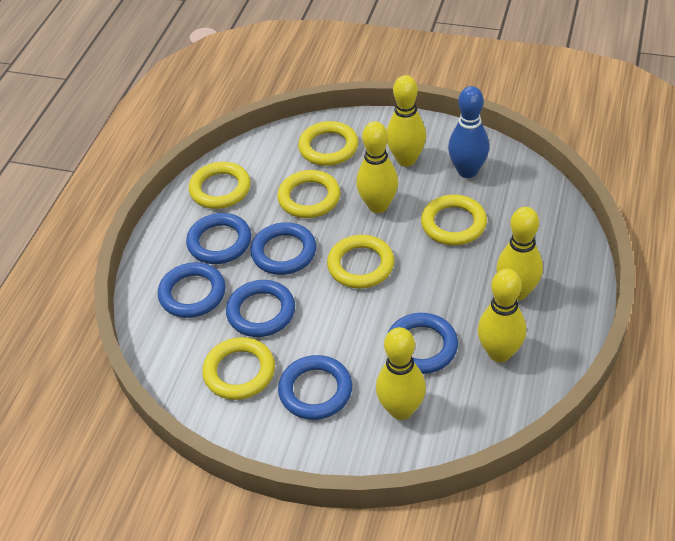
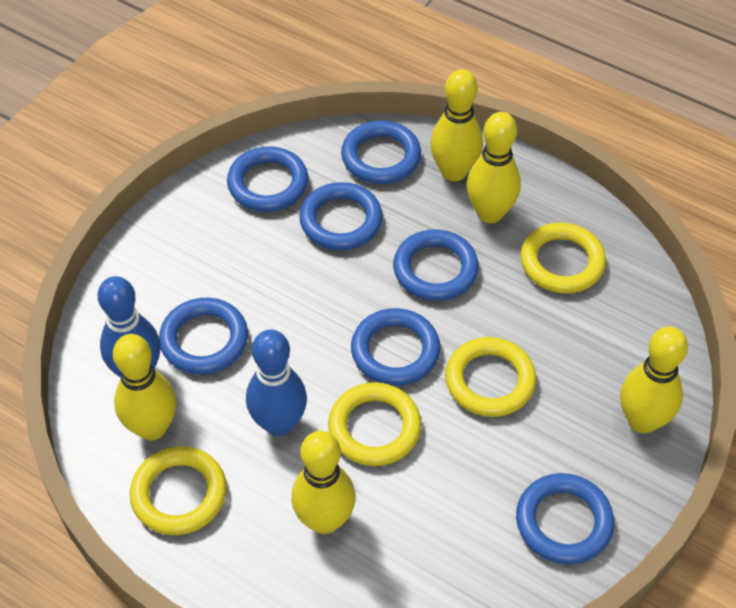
blue bowling pin: [448,86,489,178] = 1 -> [98,276,161,377] [246,329,307,436] = 2
blue ring: [158,262,225,318] [186,213,251,264] [226,280,295,337] [250,222,317,275] [278,355,352,420] [387,313,458,374] = 6 -> [159,298,248,374] [227,147,308,212] [299,182,383,250] [341,121,421,184] [351,308,440,386] [393,229,479,301] [516,473,614,565] = 7
yellow ring: [189,162,251,209] [202,337,275,400] [277,170,341,218] [298,121,358,166] [327,235,395,289] [421,195,487,245] = 6 -> [130,446,227,535] [328,382,422,466] [445,337,536,417] [520,222,606,294] = 4

